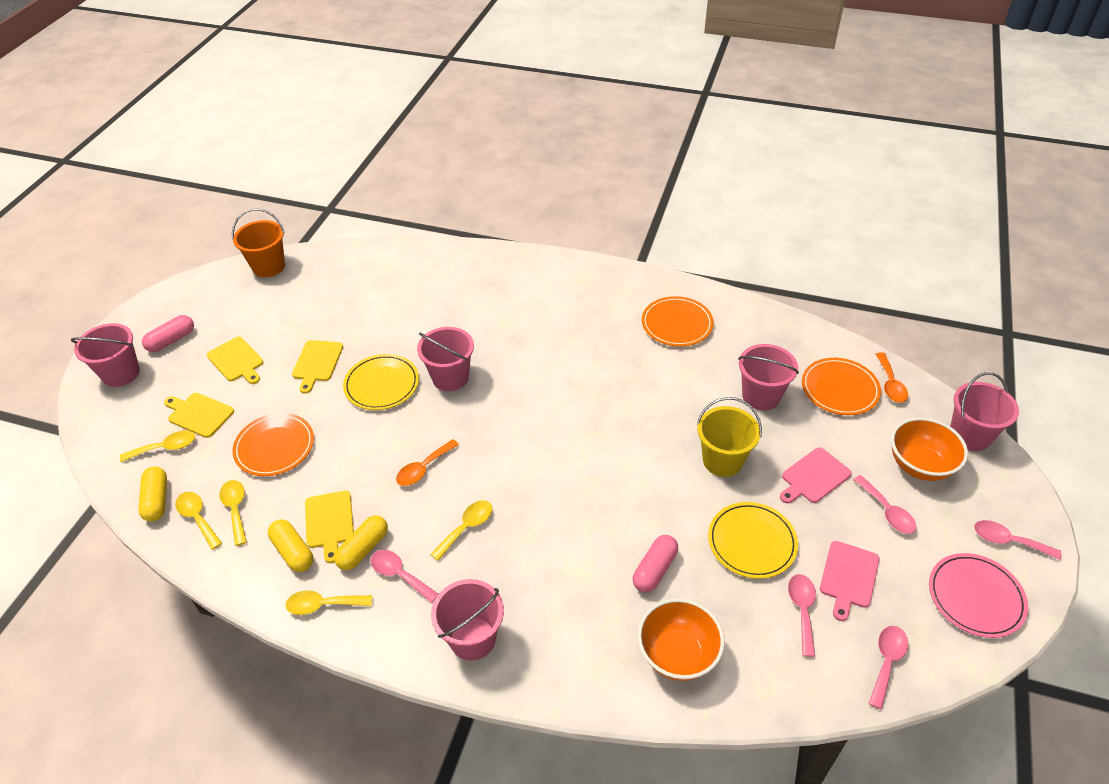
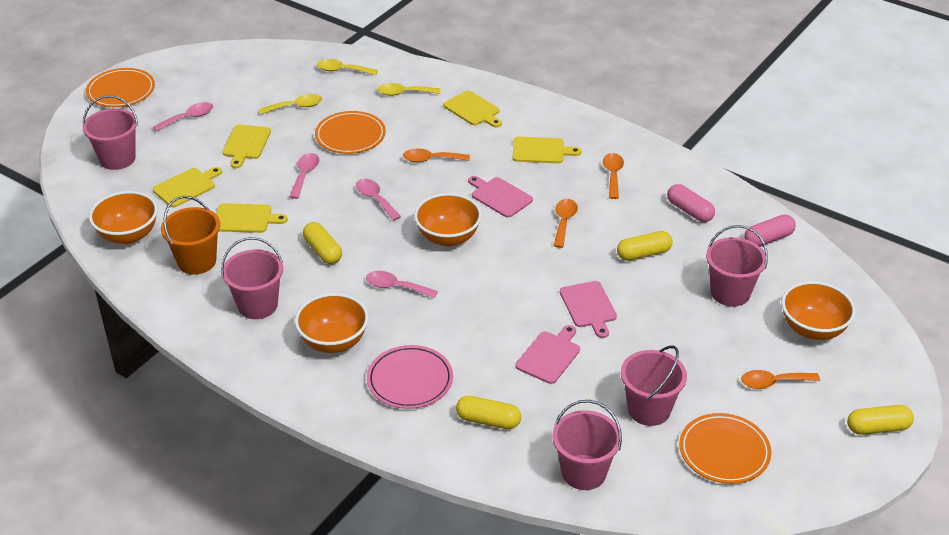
orange bowl: [637,598,725,681] [891,417,968,481] = 2 -> [89,191,158,244] [295,293,369,353] [414,193,482,246] [782,281,856,340] = 4
orange spoon: [396,439,459,486] [876,352,908,403] = 2 -> [403,148,470,162] [554,199,578,248] [603,153,624,199] [741,370,820,389] = 4
pink cutting board: [780,447,852,503] [820,541,880,621] = 2 -> [468,176,533,218] [515,325,580,384] [560,281,617,338] = 3
pink spoon: [370,550,438,603] [788,574,816,657] [853,475,916,534] [868,626,908,710] [974,520,1061,560] = 5 -> [153,102,213,132] [289,153,319,199] [356,179,401,221] [366,271,438,298] = 4
yellow bucket: [697,397,762,477] = 1 -> none = 0
yellow capsule: [138,466,167,522] [268,519,313,572] [334,516,388,570] = 3 -> [303,222,342,264] [456,396,521,429] [617,231,673,261] [847,405,914,435] = 4
yellow cutting board: [164,393,234,438] [207,337,263,384] [292,340,343,394] [305,490,354,563] = 4 -> [153,167,222,207] [216,203,288,233] [222,125,271,168] [443,90,502,128] [513,137,581,163] = 5
yellow plate: [343,354,419,410] [708,502,798,579] = 2 -> none = 0
yellow spoon: [120,431,195,462] [175,492,222,550] [219,480,247,546] [285,591,372,615] [430,500,492,561] = 5 -> [259,94,322,114] [317,59,378,75] [378,83,441,96] = 3

